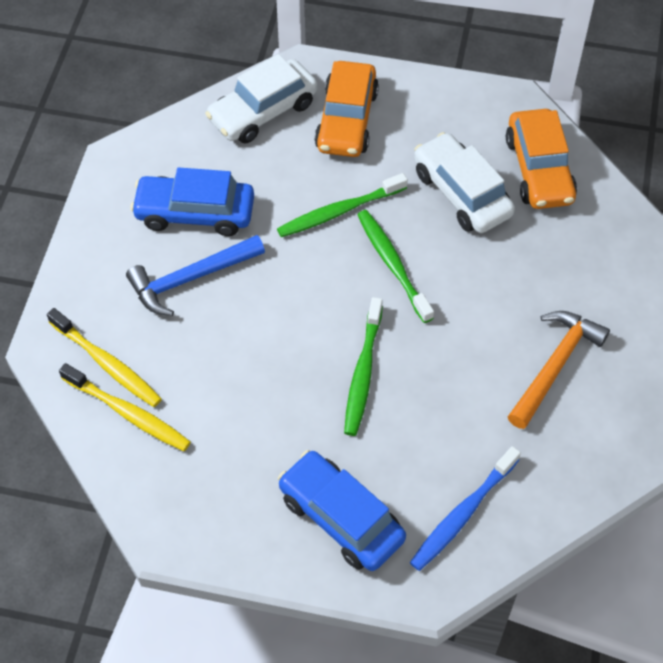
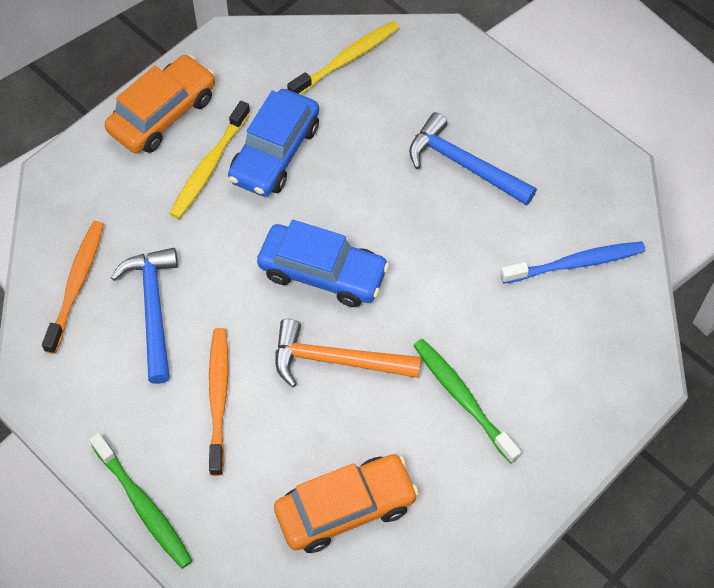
blue hammer: [126,235,265,316] = 1 -> [111,248,178,384] [409,112,537,206] = 2
green toothbrush: [277,173,408,237] [344,297,383,436] [357,210,434,323] = 3 -> [89,433,193,569] [413,339,521,463] = 2
orange toothbrush: none = 0 -> [42,221,104,354] [209,328,229,476] = 2
white car: [205,54,318,143] [414,132,515,233] = 2 -> none = 0

